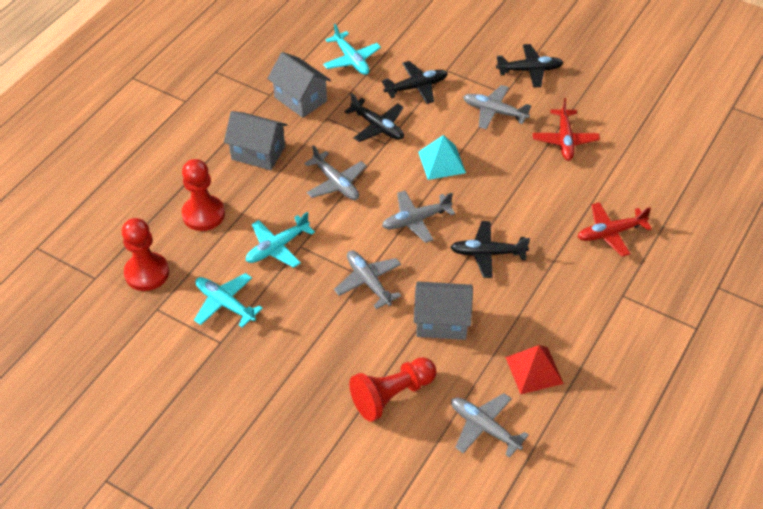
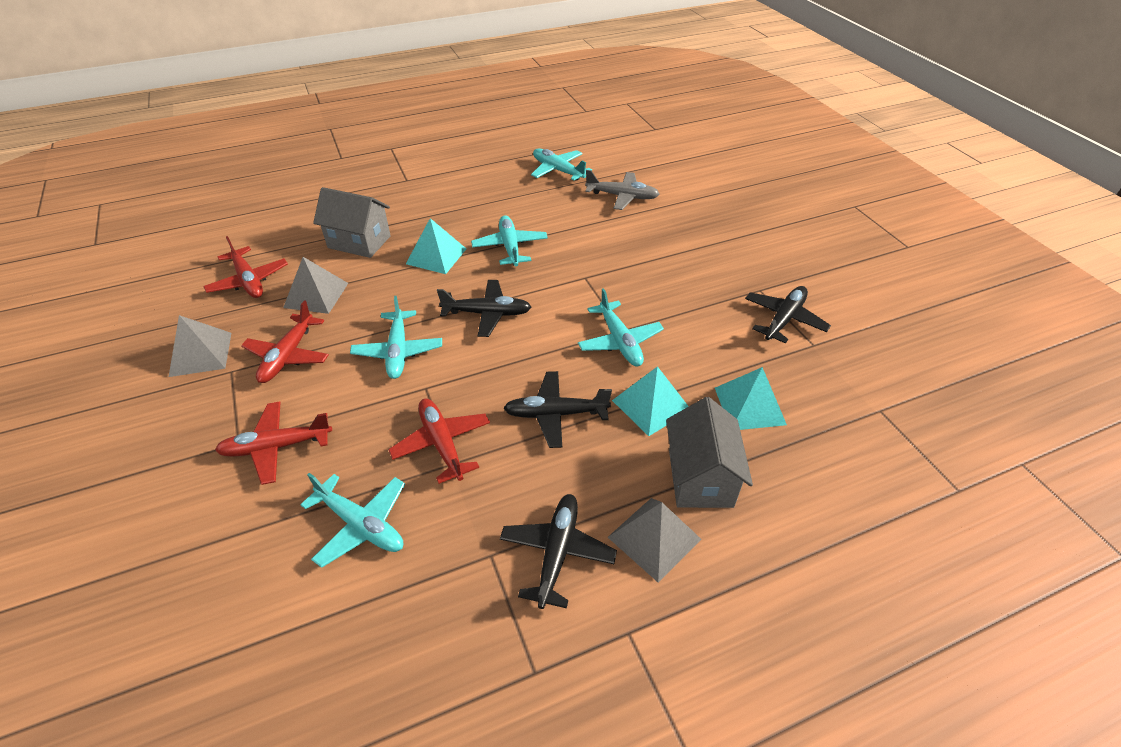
grey house: [224,111,288,170] [267,52,331,118] [414,281,473,340] = 3 -> [313,187,391,258] [666,397,753,508] = 2
grey plane: [304,145,366,200] [334,250,401,309] [382,191,455,243] [451,393,529,458] [463,85,531,129] = 5 -> [585,170,659,210] = 1
grey pyramid: none = 0 -> [169,315,231,377] [283,257,348,314] [608,498,701,582] = 3
red pawn: [122,218,169,291] [182,159,225,231] [349,357,436,422] = 3 -> none = 0
red plane: [533,98,600,161] [578,202,652,257] = 2 -> [203,236,288,298] [215,402,332,485] [241,300,329,383] [388,399,490,484] = 4
red pyramid: [505,345,564,394] = 1 -> none = 0
turquoise plane: [194,273,263,328] [246,212,315,268] [323,24,381,75] = 3 -> [300,473,405,568] [350,296,442,379] [471,215,548,266] [531,148,592,181] [578,288,664,366] = 5
turquoise pyramid: [418,135,466,180] = 1 -> [406,218,466,274] [612,366,689,436] [715,367,787,430] = 3

